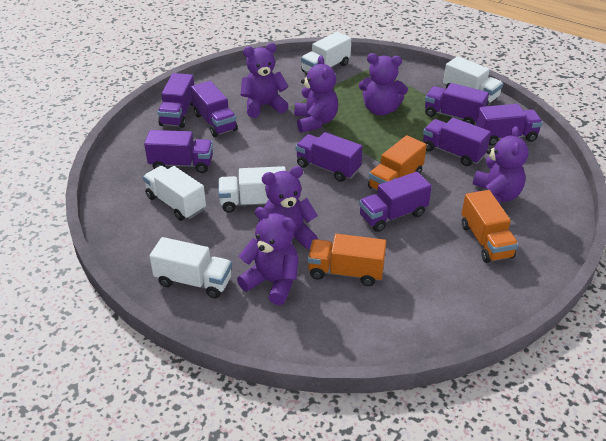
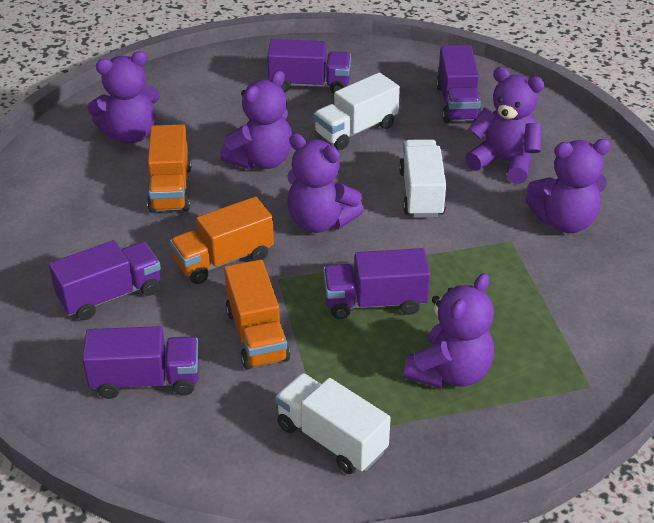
purple truck: [144,130,213,173] [158,73,194,128] [191,81,237,137] [296,132,363,182] [359,172,432,232] [423,118,491,166] [425,83,489,125] [476,104,543,146] = 8 -> [49,240,161,320] [82,326,199,399] [267,39,351,94] [323,248,430,319] [436,45,481,123] = 5
white truck: [143,166,206,221] [149,237,232,299] [218,166,286,213] [301,32,351,73] [443,56,503,105] = 5 -> [275,373,391,474] [313,73,400,150] [399,139,446,218] = 3

